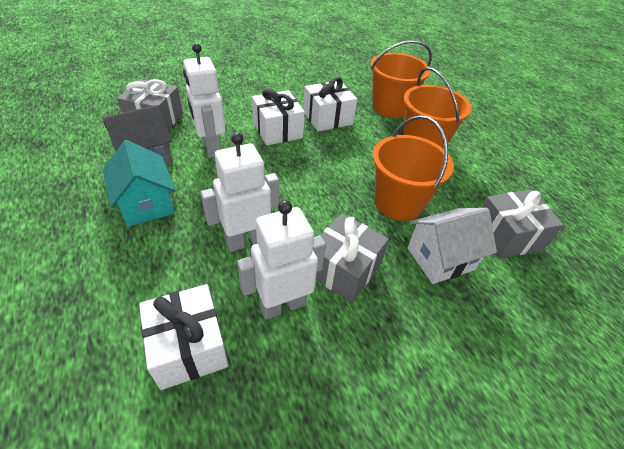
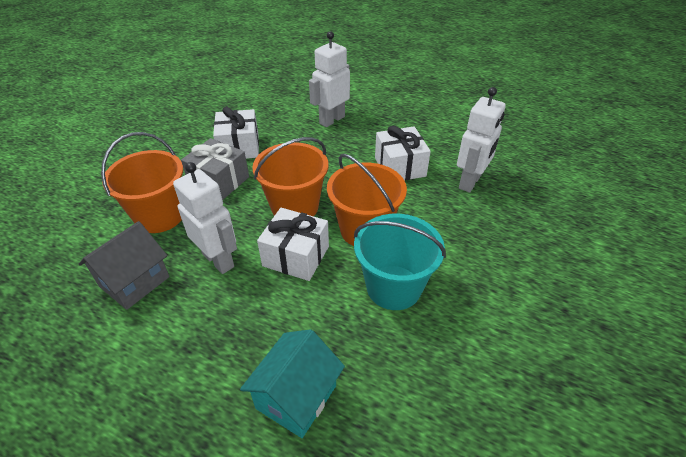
grey gift: [117,79,183,130] [316,213,389,303] [482,190,564,259] = 3 -> [181,138,249,200] = 1
turquoise bucket: none = 0 -> [354,214,446,310] = 1
white house: [407,208,497,284] = 1 -> none = 0

